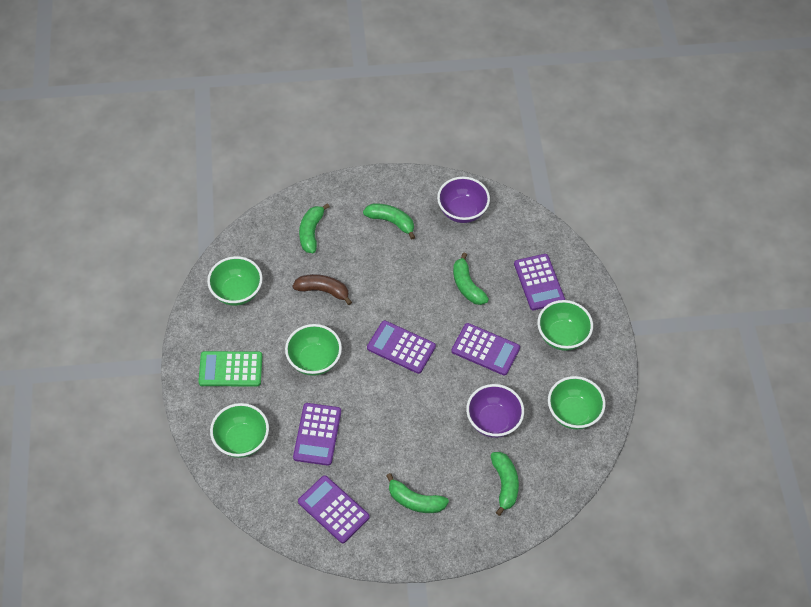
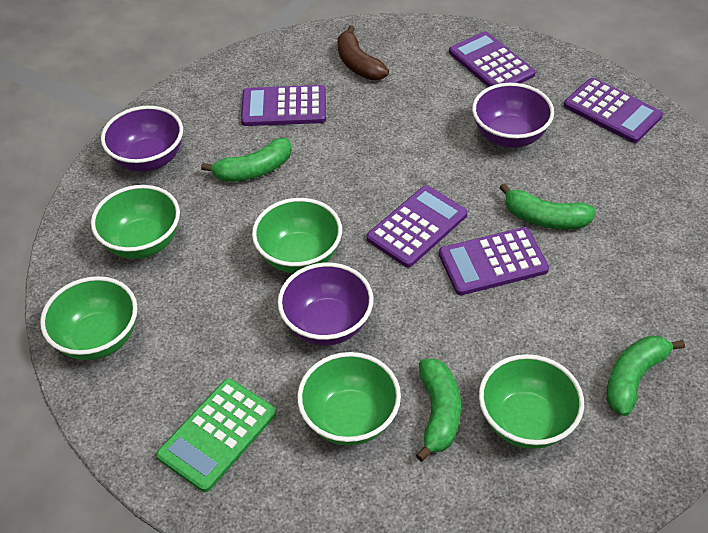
green banana: [299,203,330,253] [363,204,415,239] [386,473,449,513] [453,253,489,305] [491,452,519,516] = 5 -> [201,138,292,182] [416,359,461,462] [499,183,596,229] [606,336,685,416] = 4
purple bowl: [437,177,490,223] [466,384,524,438] = 2 -> [101,106,183,172] [278,263,373,346] [472,83,554,148] = 3

